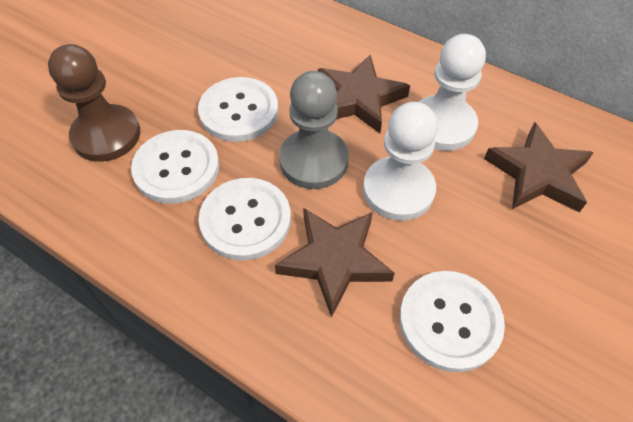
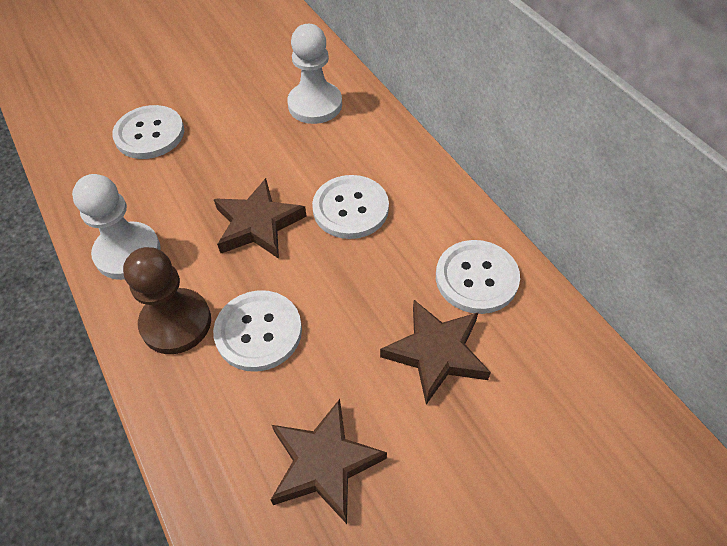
grey pawn: [279,71,349,189] = 1 -> none = 0

